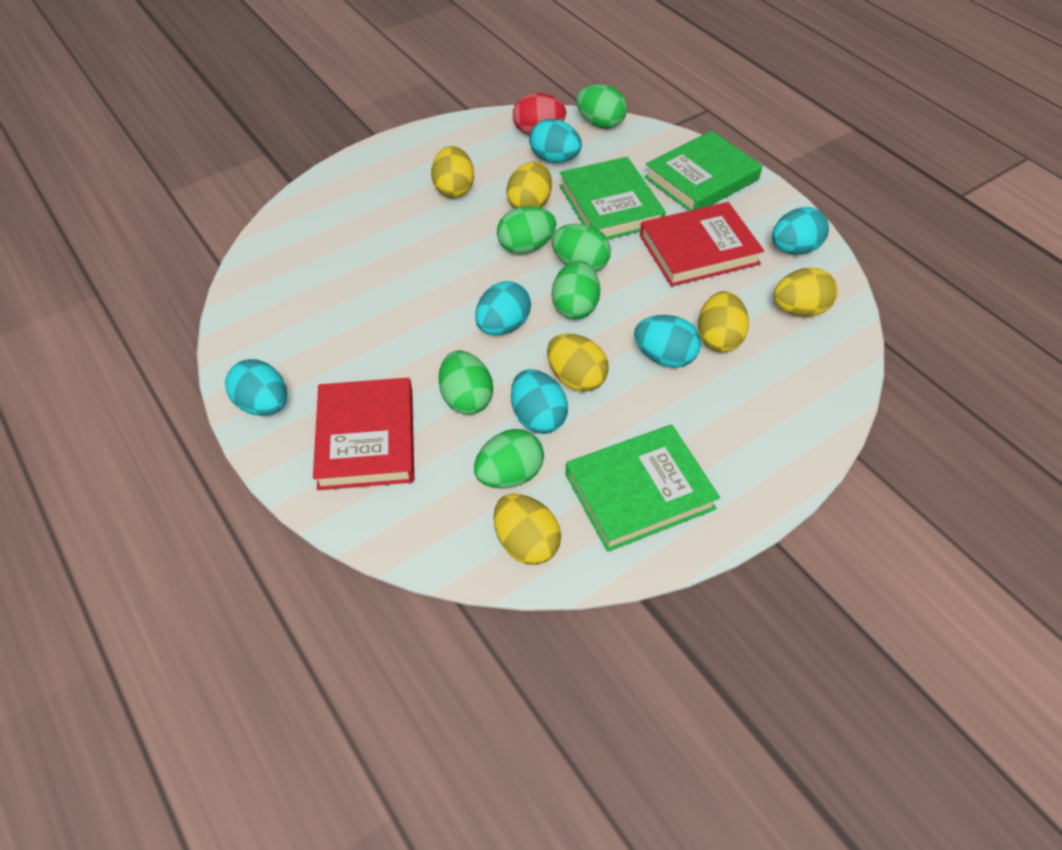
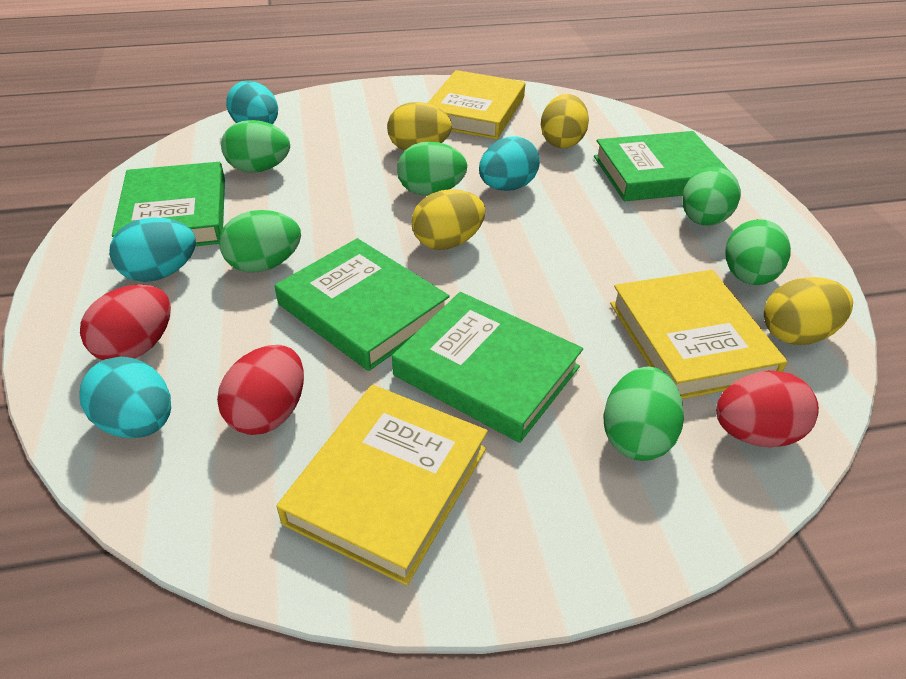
green book: [559,157,666,239] [565,425,720,552] [644,131,762,211] = 3 -> [112,162,225,246] [275,238,450,371] [392,292,583,443] [594,131,729,201] = 4
red book: [313,378,414,490] [640,202,764,287] = 2 -> none = 0
red egg: [513,93,566,135] = 1 -> [80,284,171,360] [217,345,304,435] [716,371,819,447] = 3
turquoise egg: [225,359,287,416] [475,281,531,335] [511,369,568,434] [529,119,582,163] [634,315,701,368] [772,207,829,255] = 6 -> [79,356,171,438] [109,218,196,282] [226,81,278,124] [479,136,540,191] = 4
yellow book: none = 0 -> [277,385,488,585] [428,70,525,140] [610,270,787,399] = 3
yellow egg: [431,146,474,198] [494,494,561,565] [506,162,552,209] [547,333,609,392] [698,291,749,353] [774,268,838,317] = 6 -> [387,102,452,151] [412,189,485,250] [541,94,589,148] [764,277,853,345] = 4

